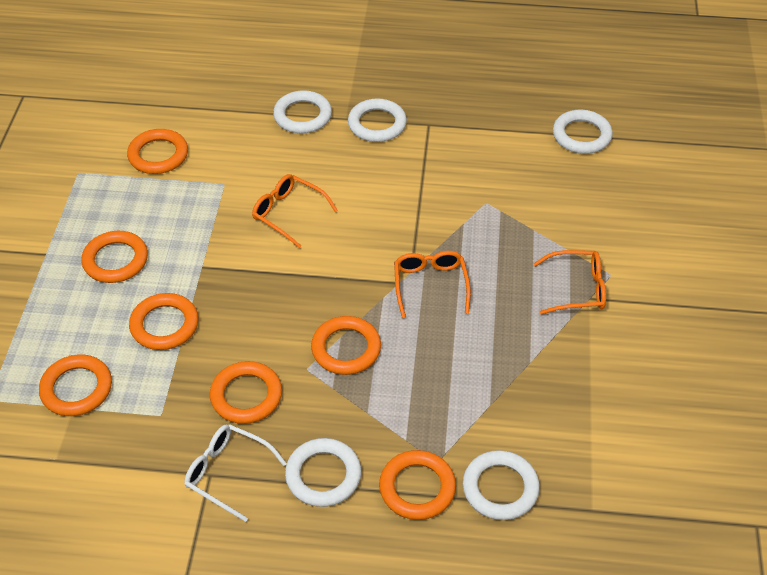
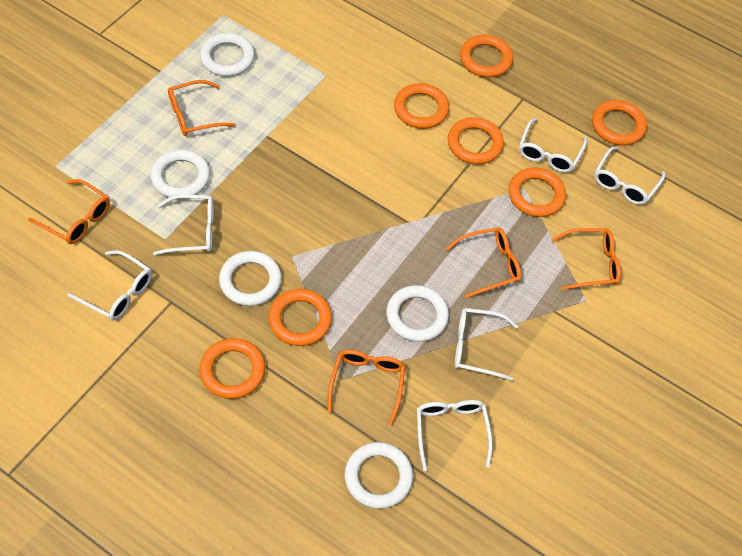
orange glasses: [252,174,338,248] [394,251,471,318] [533,250,606,315] = 3 -> [28,179,110,244] [168,80,236,136] [328,350,405,425] [446,227,521,298] [551,228,621,290] = 5
white glasses: [184,424,287,522] = 1 -> [67,250,152,320] [153,195,214,255] [417,400,493,471] [454,308,518,381] [519,118,587,173] [594,146,665,205] = 6

